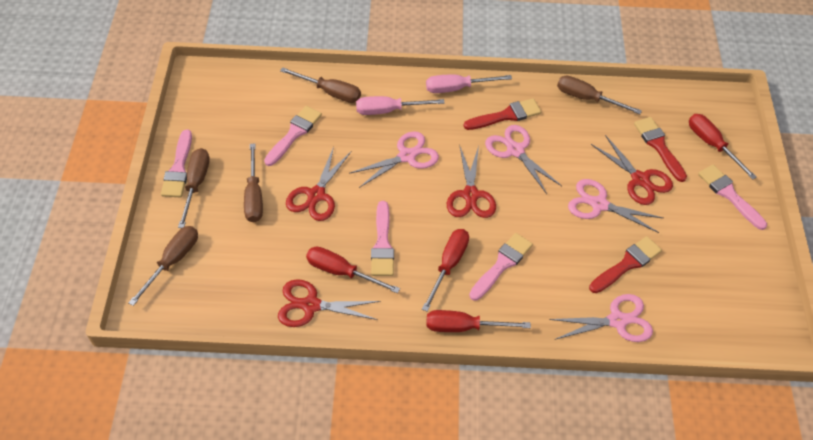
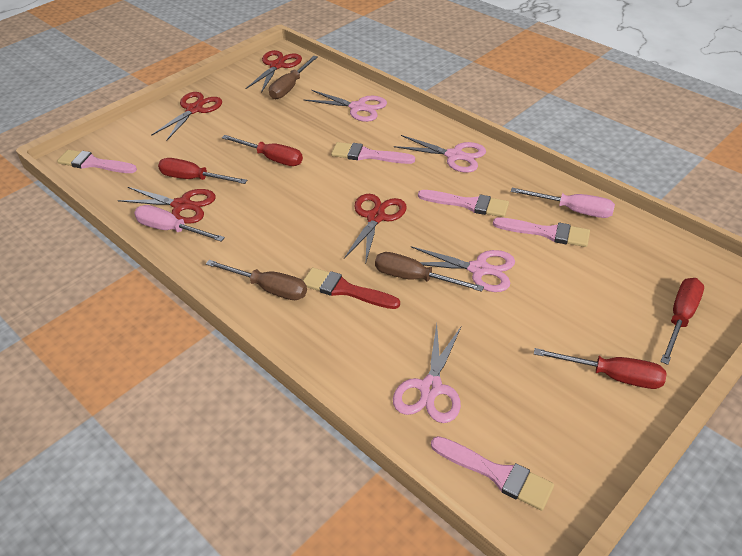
brown screwdriver: [128,226,198,306] [178,148,209,228] [244,143,263,222] [280,67,361,103] [557,76,642,114] = 5 -> [206,260,307,300] [269,56,318,99] [375,252,484,292] = 3
red brush: [464,99,541,130] [589,236,662,293] [634,117,687,182] = 3 -> [303,267,400,309] = 1

